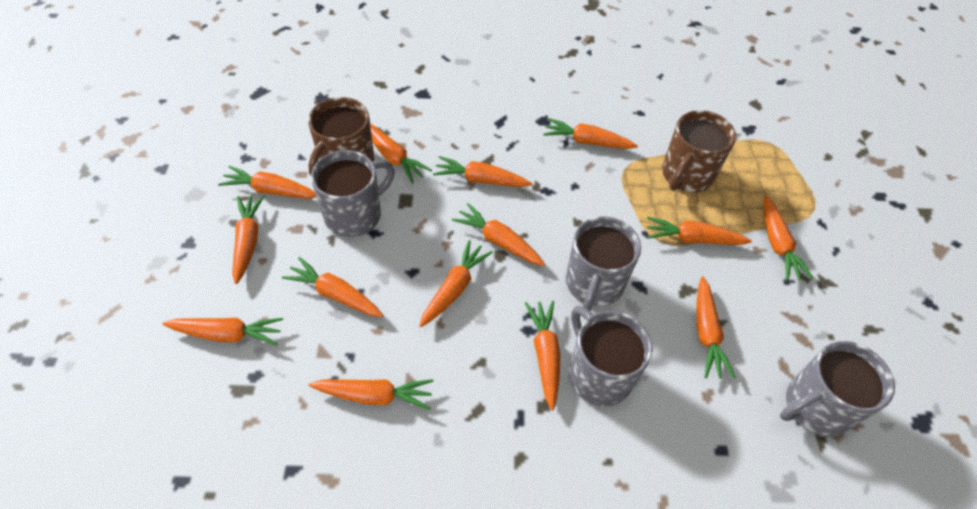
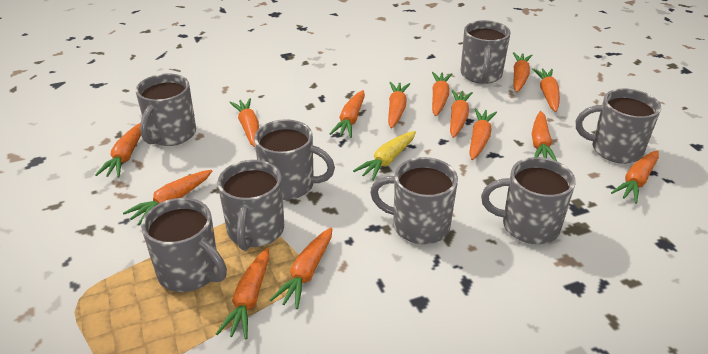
brown mug: [308,97,374,175] [662,110,736,193] = 2 -> none = 0
grey mug: [311,150,395,237] [566,216,641,311] [569,306,653,406] [780,341,895,437] = 4 -> [136,73,196,146] [141,198,227,292] [217,160,284,251] [254,119,335,200] [370,157,458,244] [460,20,511,84] [481,157,575,244] [576,88,661,164] = 8
yellow carrot: none = 0 -> [353,131,416,181] = 1

